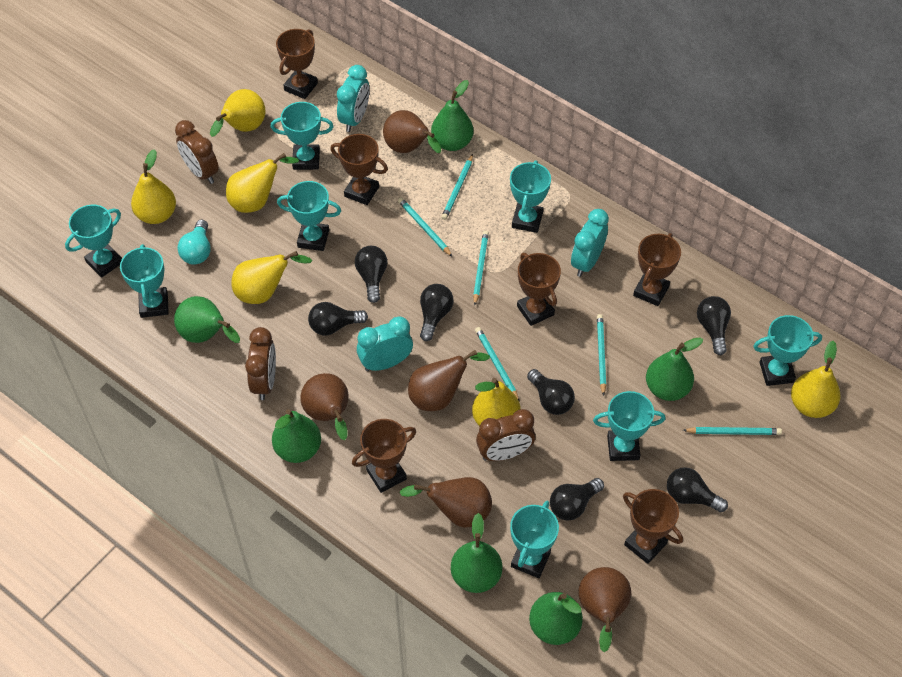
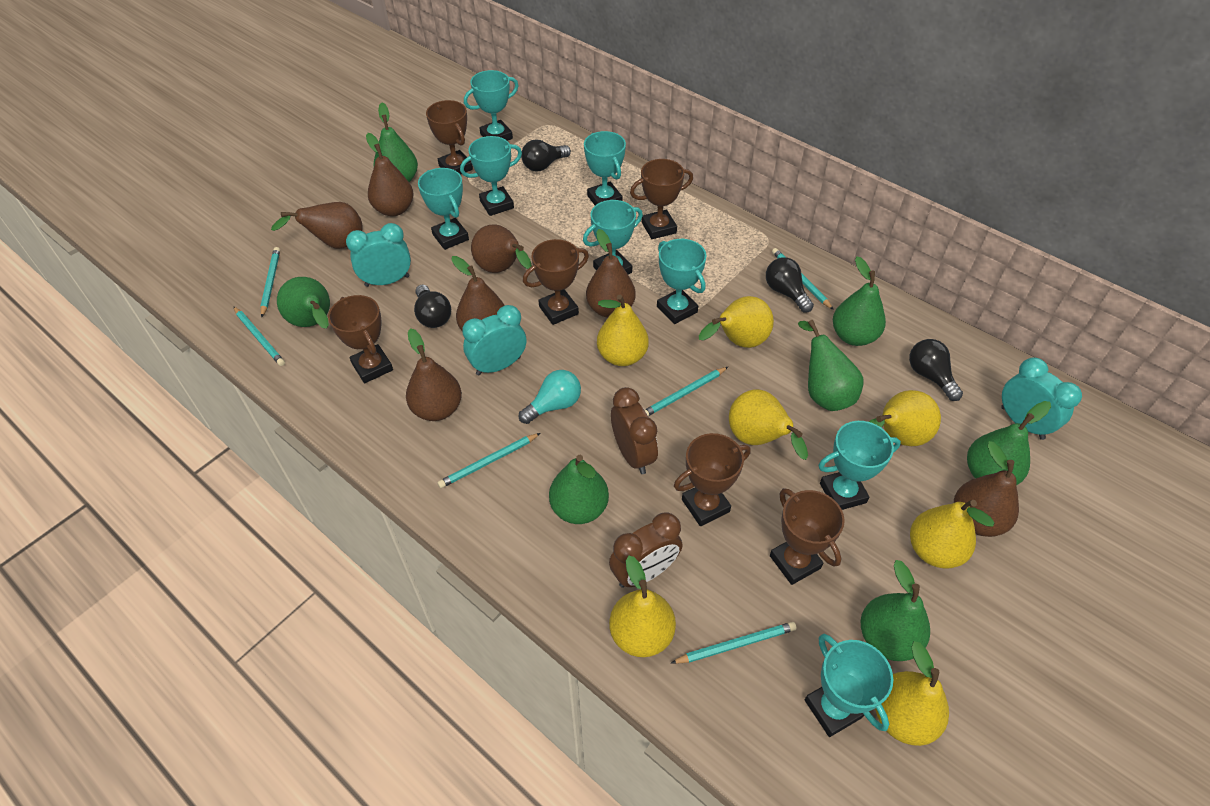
black light bulb: [308,302,368,335] [355,246,387,303] [420,284,454,341] [527,369,575,415] [550,478,604,521] [667,467,728,512] [697,296,731,355] = 7 -> [414,284,451,328] [521,139,571,172] [766,257,814,312] [909,339,963,401] = 4
brown clock: [175,120,219,184] [245,327,276,400] [476,409,535,461] = 3 -> [609,512,682,588] [611,387,658,474] = 2
brown pear: [300,373,348,440] [383,110,441,153] [399,477,492,528] [408,350,490,411] [578,567,631,652] = 5 -> [271,202,363,249] [366,133,413,216] [406,328,462,421] [451,256,505,330] [471,225,532,273] [586,229,636,318] [954,441,1019,537] = 7
green pear: [174,296,240,343] [272,409,321,463] [431,80,474,151] [451,513,502,593] [529,592,583,645] [646,337,703,401] = 6 -> [277,277,330,329] [373,103,418,182] [549,455,609,524] [798,320,863,411] [833,257,886,346] [861,560,930,661] [967,401,1051,485] = 7
yellow pear: [131,149,176,224] [210,89,265,137] [226,153,299,213] [231,251,313,304] [472,378,521,426] [791,341,841,418] = 6 -> [597,295,649,366] [609,556,676,657] [699,296,774,348] [729,389,808,460] [869,390,941,446] [875,641,949,746] [910,500,994,569] = 7

